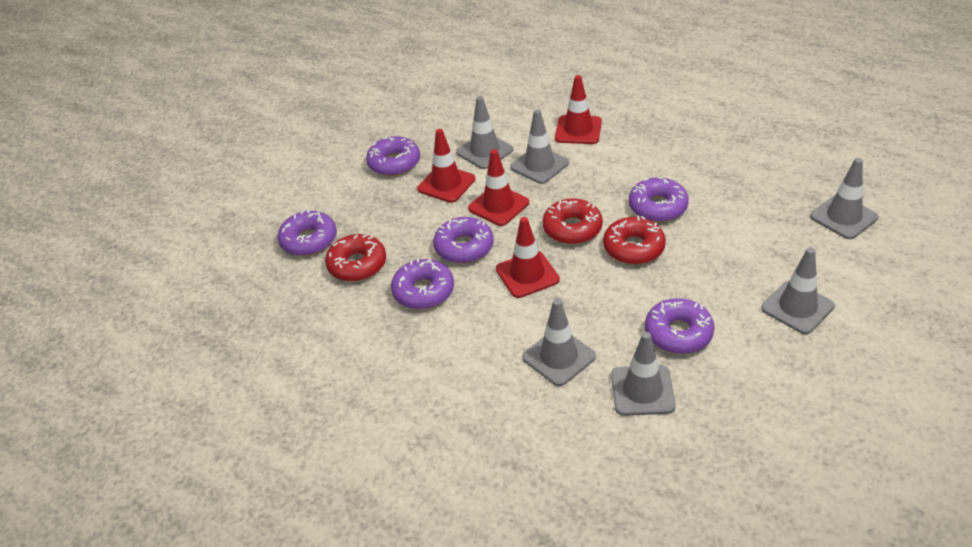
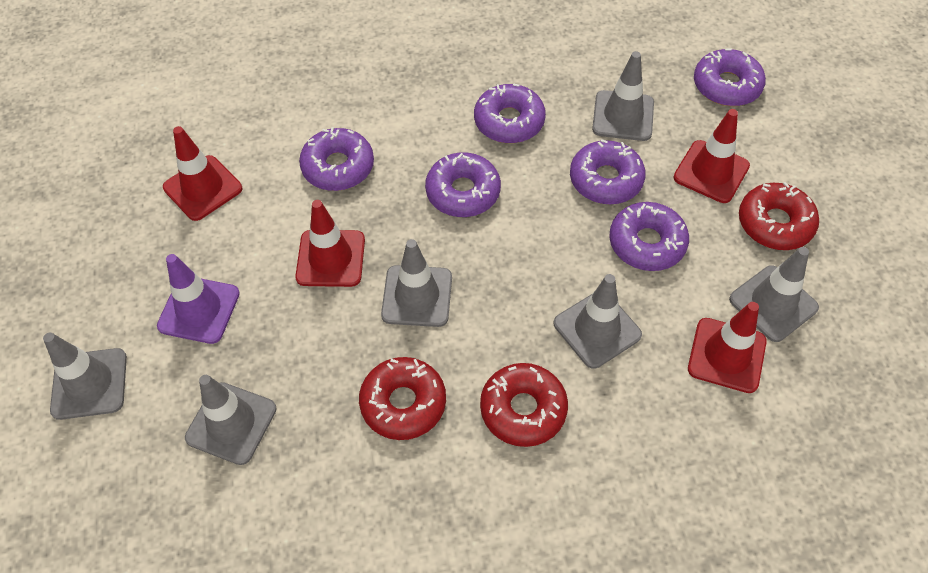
purple traffic cone: none = 0 -> [157,254,240,344] = 1

